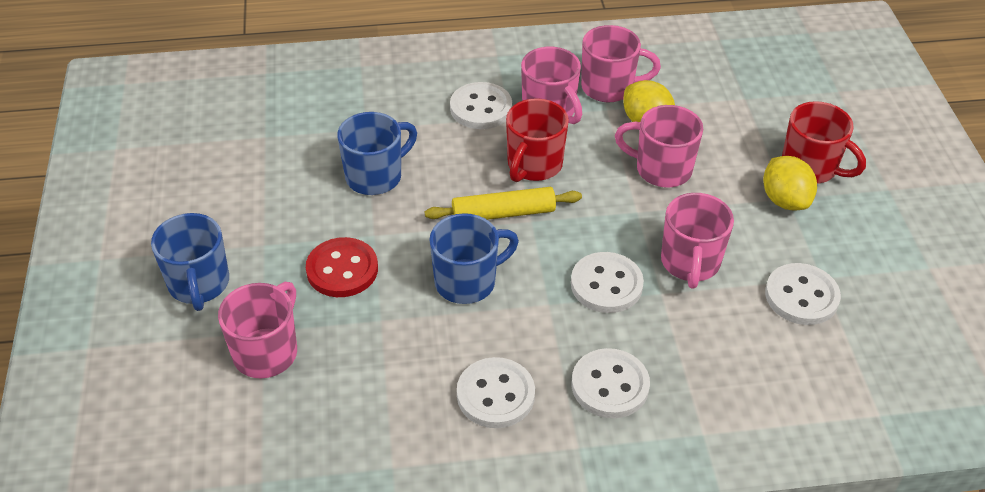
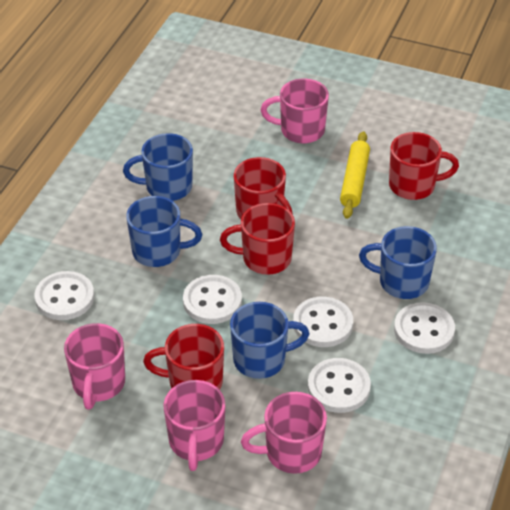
blue mug: [151,213,229,311] [337,112,417,195] [429,213,519,304] = 3 -> [123,133,193,201] [126,196,202,267] [230,302,310,379] [359,226,437,299] = 4
pink mug: [218,282,297,378] [521,47,582,124] [581,25,661,102] [615,105,703,187] [661,193,734,289] = 5 -> [64,323,125,410] [163,380,225,471] [241,392,327,474] [261,79,329,143] = 4
red button: [306,237,378,297] = 1 -> none = 0
red mug: [506,98,569,182] [782,101,866,184] = 2 -> [143,324,224,390] [220,203,295,275] [234,157,293,219] [389,132,459,200] = 4
yellow lemon: [623,80,675,122] [763,156,817,210] = 2 -> none = 0

